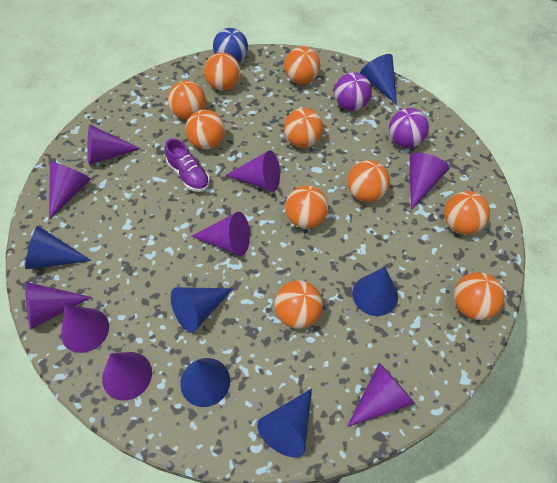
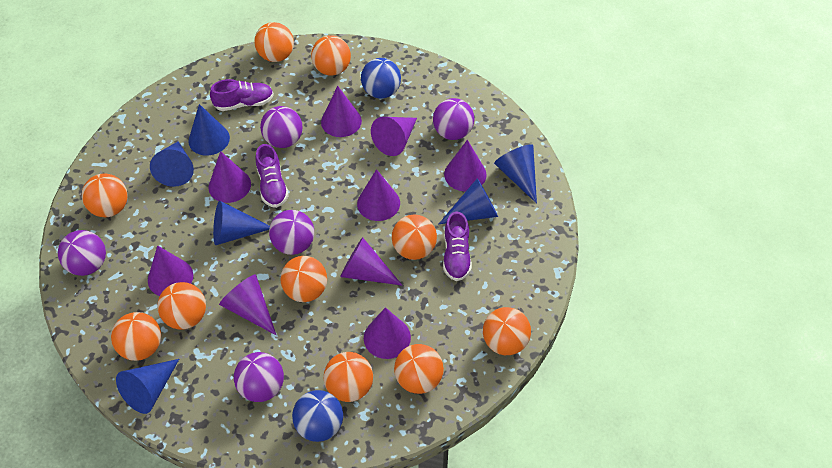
blue ball: [213,28,248,63] = 1 -> [292,390,343,442] [361,58,401,99] = 2
purple ball: [334,72,372,111] [389,108,429,148] = 2 -> [58,230,106,276] [234,352,284,402] [260,106,303,148] [269,210,314,255] [433,98,474,140] = 5
purple shoe: [165,138,210,192] = 1 -> [210,79,274,111] [256,144,289,208] [443,212,472,281] = 3

